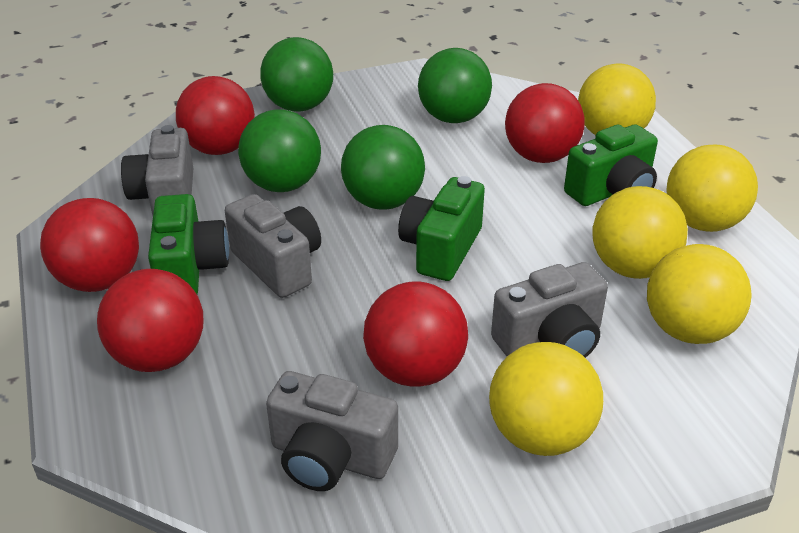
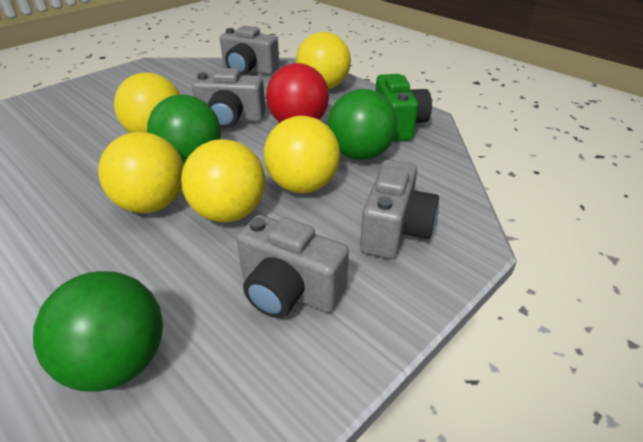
green ball: [238,109,321,192] [261,37,333,112] [341,125,425,210] [418,48,492,123] = 4 -> [33,271,163,392] [147,94,221,164] [328,89,397,160] = 3
green camera: [148,194,229,294] [398,176,485,281] [564,124,658,206] = 3 -> [375,74,432,141] = 1
red ball: [40,198,139,292] [97,269,203,372] [176,76,255,155] [363,281,468,387] [505,83,585,163] = 5 -> [266,63,329,122] = 1

